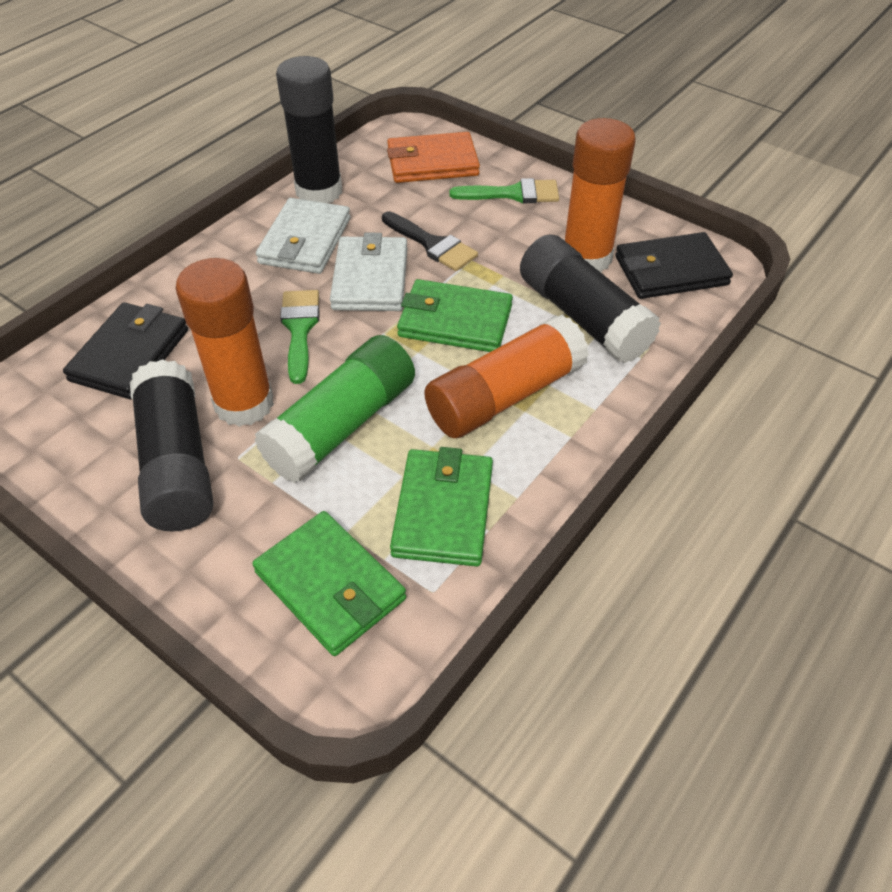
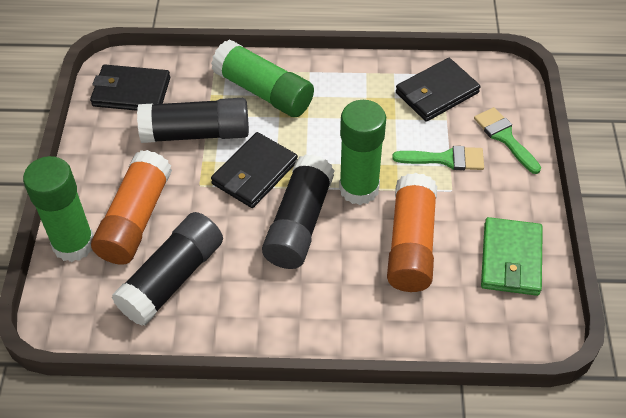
black brush: [382,211,478,271] = 1 -> none = 0
black wallet: [63,302,188,400] [615,232,733,299] = 2 -> [90,65,171,111] [211,132,298,208] [396,58,480,122] = 3
green glue stick: [254,335,415,483] = 1 -> [23,156,94,262] [211,40,314,117] [339,100,386,205] = 3
green wallet: [252,511,406,656] [390,447,493,567] [397,279,513,352] = 3 -> [481,217,543,296] = 1
orange glue stick: [175,258,274,427] [424,315,589,438] [564,118,636,272] = 3 -> [91,150,172,265] [387,173,437,292] = 2
orange wallet: [387,132,480,183] = 1 -> none = 0
white wallet: [256,198,351,274] [330,233,407,311] = 2 -> none = 0

